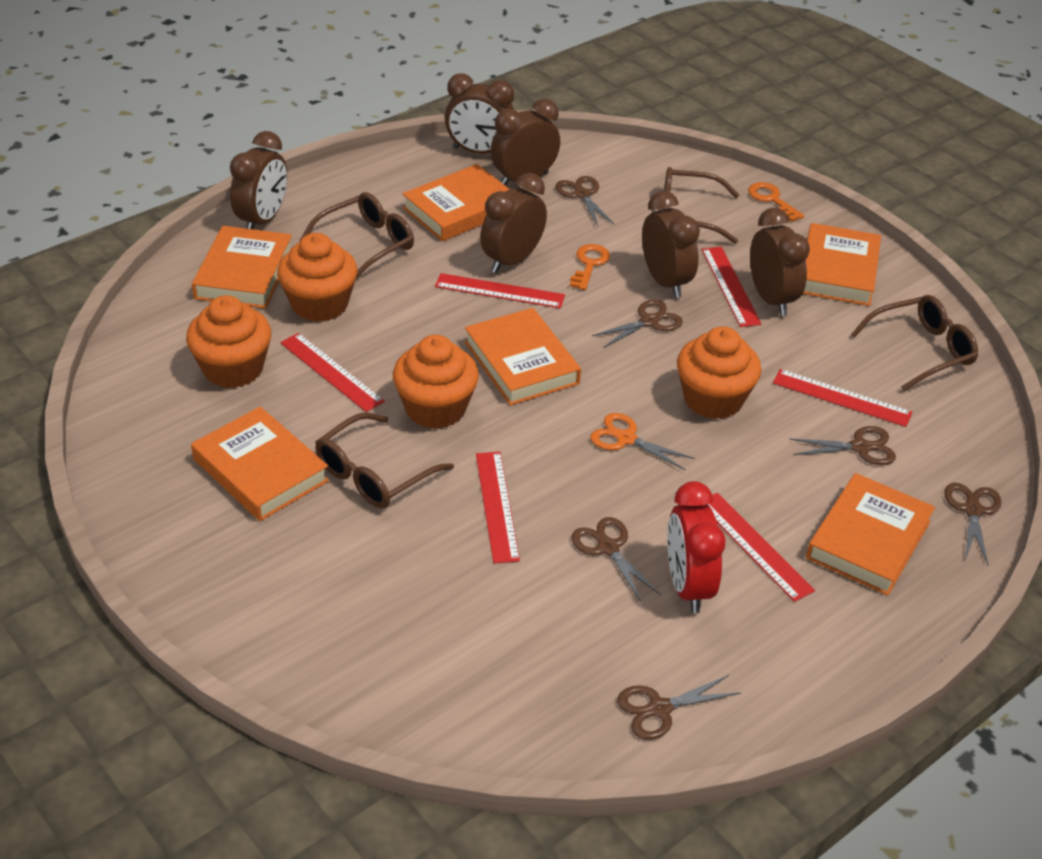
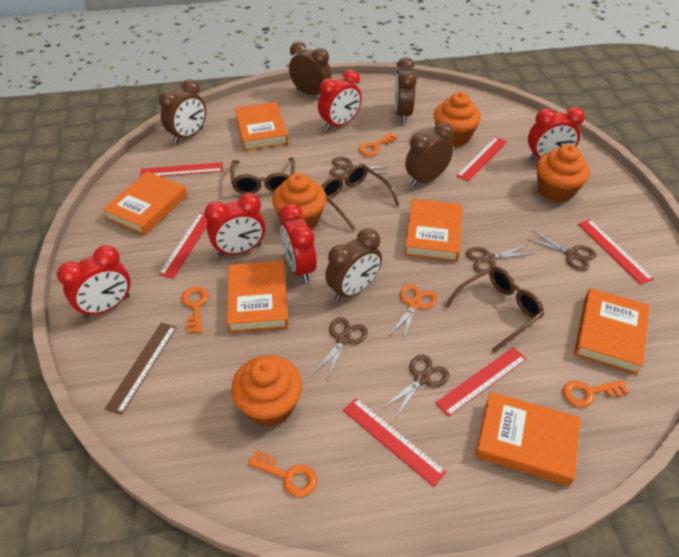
brown clock: [230,131,287,229] [445,73,514,154] [480,173,547,273] [490,99,560,186] [642,191,700,298] [750,208,810,316] = 6 -> [159,79,206,144] [289,41,331,95] [325,228,382,301] [394,57,417,123] [405,122,454,187] = 5
brown glasses: [299,192,414,279] [315,412,454,508] [662,167,739,244] [851,295,978,391] = 4 -> [231,157,295,194] [321,164,399,230] [445,267,544,353] = 3
brown ruler: none = 0 -> [105,323,177,415] = 1
brown scissors: [555,176,615,226] [571,517,661,602] [592,299,683,348] [617,675,741,740] [789,426,896,465] [944,483,1001,565] = 6 -> [313,317,368,381] [330,157,389,177] [382,354,449,419] [466,245,532,273] [527,231,596,271] = 5
orange key: [570,244,610,290] [748,182,804,222] = 2 -> [181,286,208,334] [248,450,317,497] [359,132,397,156] [563,380,629,408] = 4
red clock: [667,481,726,613] = 1 -> [57,245,131,318] [204,193,266,257] [280,203,317,283] [318,69,362,130] [528,107,585,161] = 5

